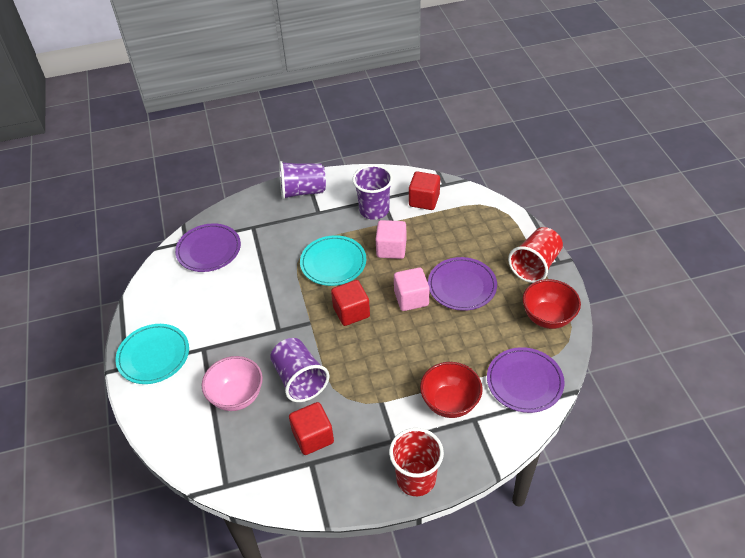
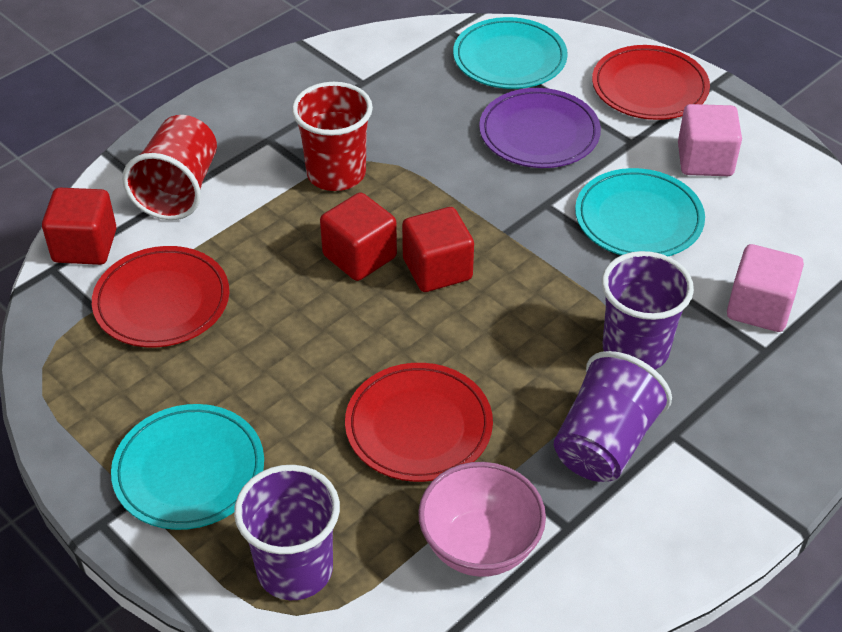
purple plate: [175,223,241,272] [428,257,497,311] [487,347,565,413] = 3 -> [479,88,601,168] = 1
red bowl: [420,362,483,418] [523,279,581,329] = 2 -> none = 0
red plate: none = 0 -> [92,246,229,348] [345,363,493,482] [592,45,710,120] = 3
turquoise plate: [115,324,189,384] [300,235,366,286] = 2 -> [111,404,264,530] [453,17,568,89] [575,168,705,256] = 3

